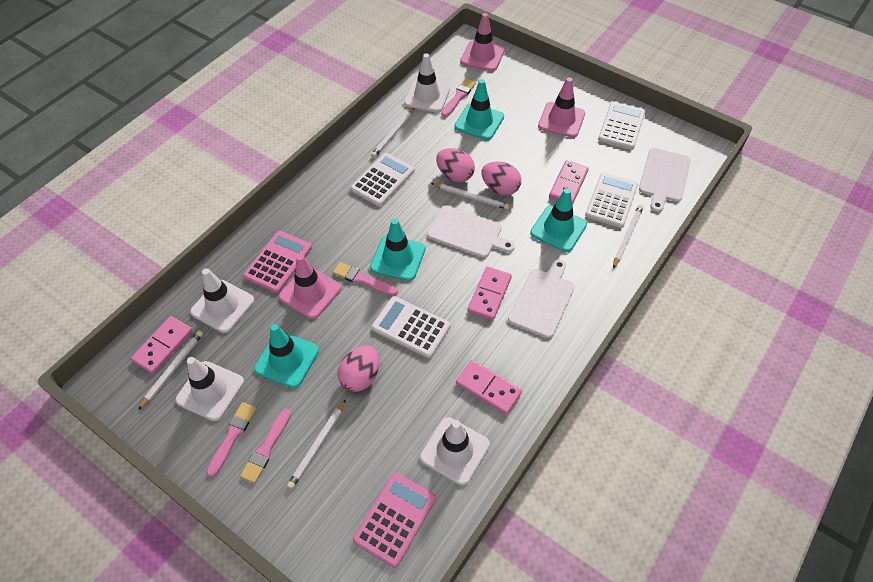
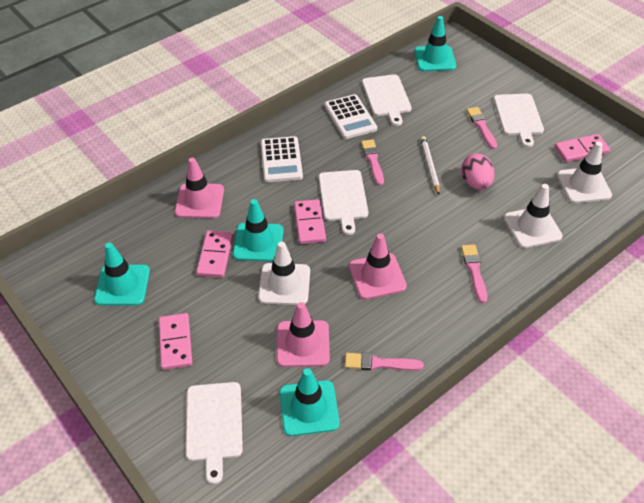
pink calculator: [243,231,312,293] [353,473,436,568] = 2 -> none = 0
pink egg: [338,345,379,392] [436,148,475,182] [481,161,521,196] = 3 -> [461,154,495,190] = 1
white calculator: [350,153,415,206] [372,296,450,358] [585,172,638,228] [598,102,646,150] = 4 -> [261,136,303,183] [324,94,377,139] = 2
white cutting board: [427,206,515,258] [508,259,575,338] [639,148,691,212] = 3 -> [186,382,243,484] [319,170,368,235] [362,74,412,126] [493,94,544,147] = 4
white pencil: [138,330,203,410] [287,399,346,489] [371,108,414,158] [431,183,509,209] [613,205,643,268] = 5 -> [421,136,440,194] = 1
white traffic cone: [175,357,244,421] [190,268,254,333] [404,53,450,113] [420,417,490,486] = 4 -> [258,242,310,305] [504,184,563,248] [557,142,612,203] = 3

